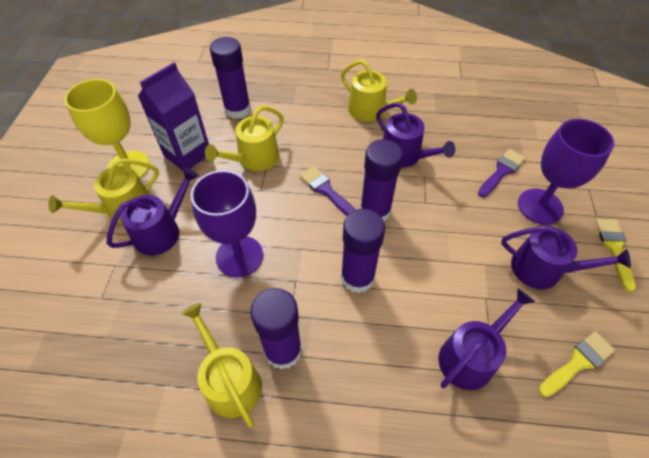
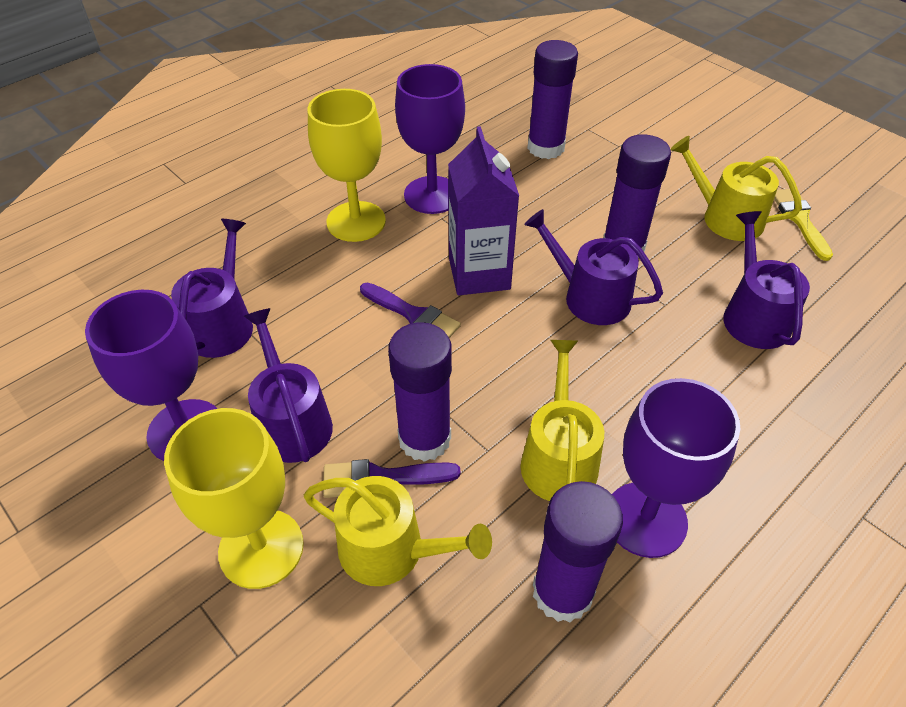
purple goblet: [190,170,263,278] [518,119,614,225] = 2 -> [85,290,218,461] [395,64,465,214] [612,378,740,558] = 3
yellow brush: [538,331,615,397] [596,219,636,292] = 2 -> [774,189,833,261] = 1
yellow goblet: [65,79,150,178] = 1 -> [164,408,304,589] [308,89,386,242] = 2
yellow watering can: [48,159,159,224] [182,303,262,427] [205,106,284,171] [341,60,417,122] = 4 -> [304,476,492,586] [521,340,604,501] [670,136,802,241] = 3

